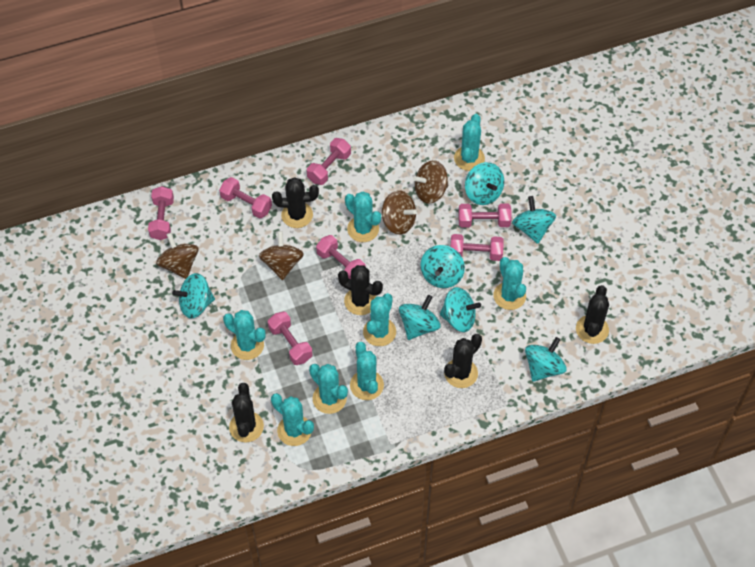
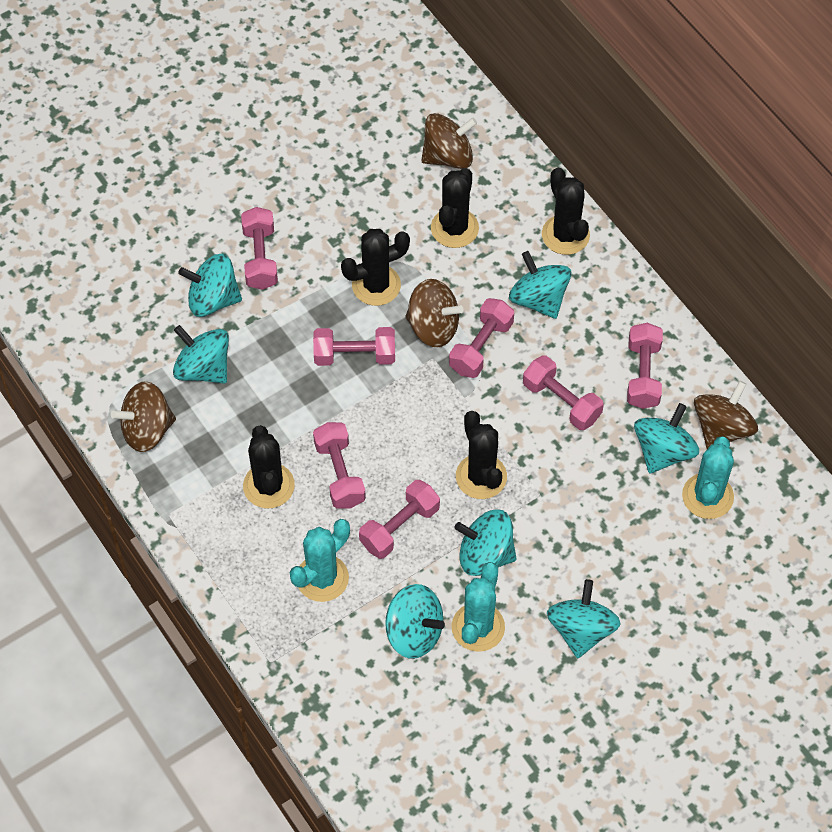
turquoise cactus: [223,310,266,360] [271,393,314,446] [309,364,348,414] [345,192,381,242] [350,342,384,400] [363,293,396,346] [454,114,485,171] [493,257,526,310] = 8 -> [290,519,350,602] [452,562,505,652] [682,436,734,519] = 3

